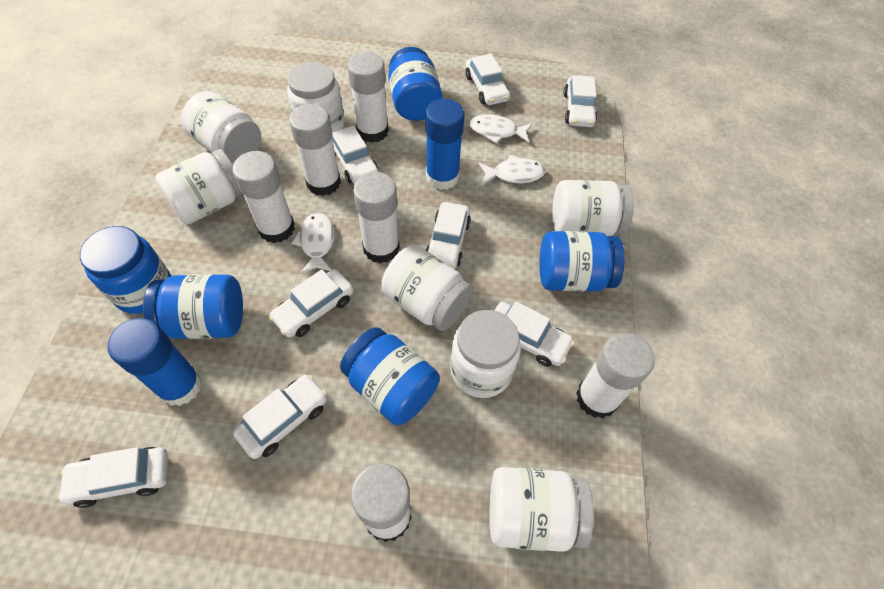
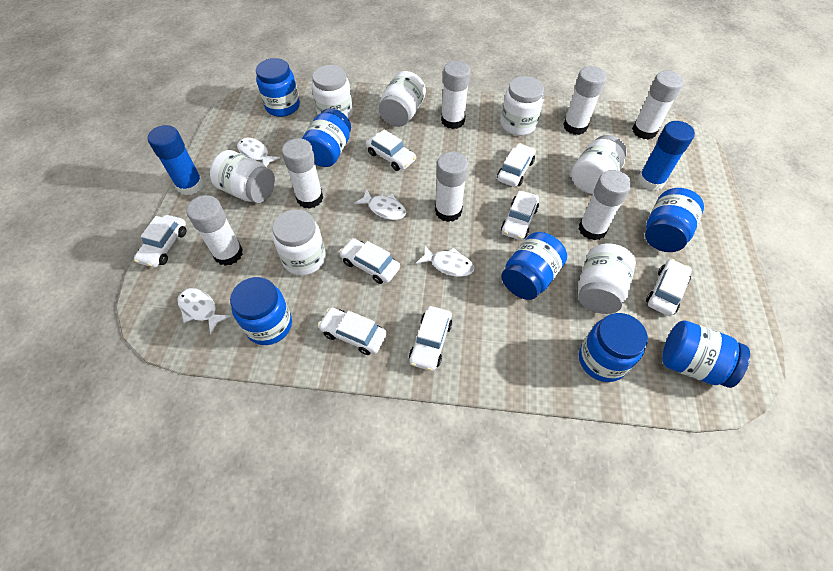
blue jar: [80,226,171,314] [143,274,243,339] [340,327,440,425] [388,47,442,121] [539,231,625,291] = 5 -> [230,277,292,345] [256,58,300,117] [302,108,351,167] [501,232,567,300] [579,313,648,382] [645,188,704,252] [662,320,750,388] = 7
white fish: [292,213,334,274] [469,114,533,144] [479,155,546,185] = 3 -> [177,288,231,335] [237,138,280,167] [354,189,406,220] [416,245,474,277] = 4
white glue stick: [232,151,295,243] [289,104,341,196] [347,52,389,143] [351,464,412,542] [353,172,400,264] [576,333,655,418] = 6 -> [187,195,243,266] [282,138,323,209] [435,152,468,222] [441,60,470,129] [563,66,607,135] [579,170,632,241] [632,71,684,140] = 7

